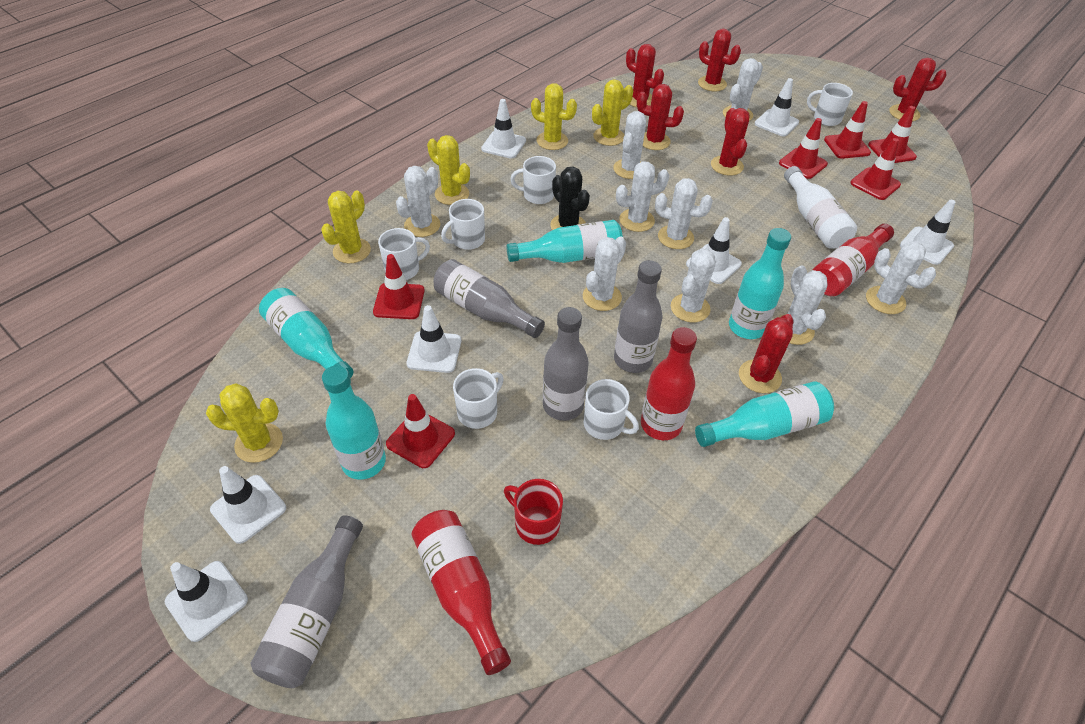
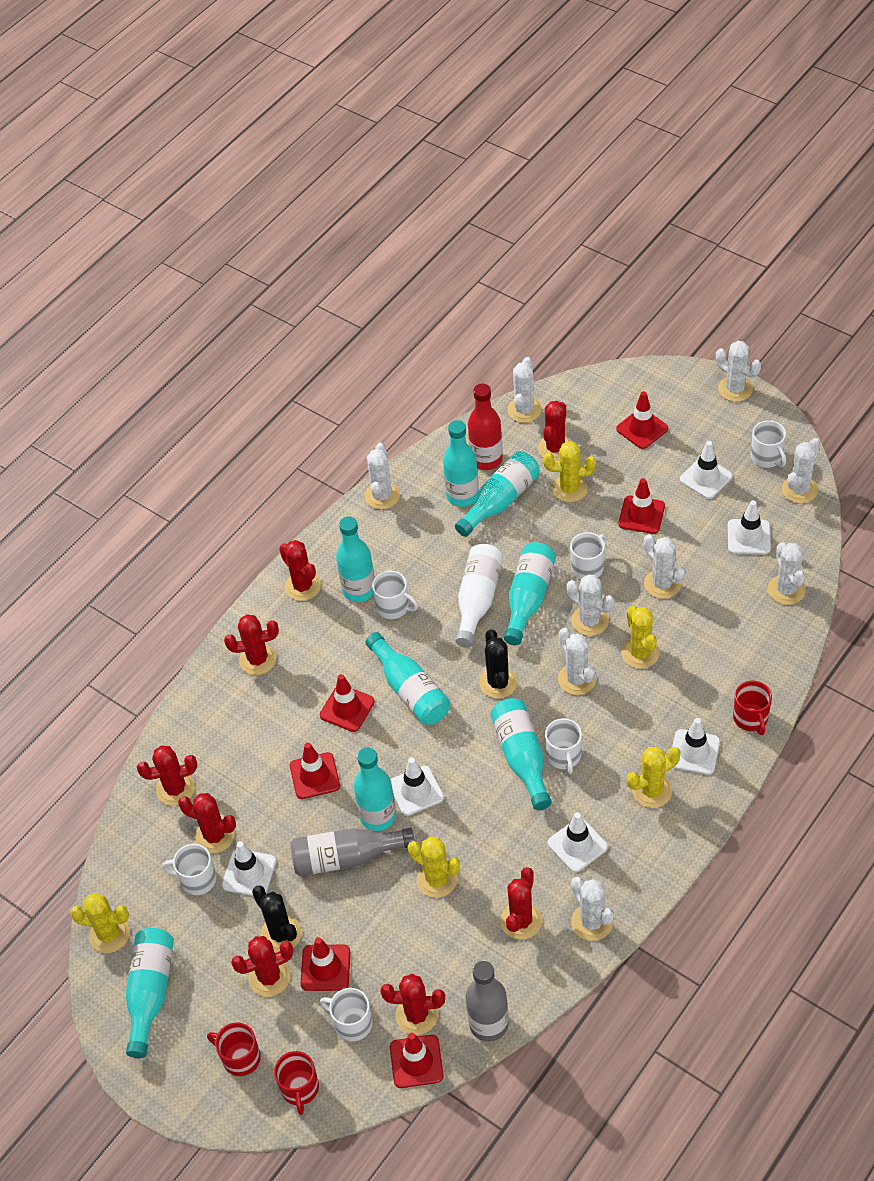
black cactus: [550,167,590,230] = 1 -> [252,886,302,953] [479,629,518,699] = 2
grey bottle: [250,515,363,688] [433,259,545,338] [543,307,589,421] [614,260,663,373] = 4 -> [290,828,414,876] [466,961,509,1042] = 2
red bottle: [411,510,511,675] [641,327,697,440] [813,224,894,296] = 3 -> [468,383,503,470] = 1
red cactus: [626,44,664,107] [637,84,684,150] [698,29,741,91] [711,108,750,176] [739,314,794,393] [889,58,947,121] = 6 -> [137,745,197,806] [178,793,236,854] [224,614,279,675] [231,936,293,997] [279,540,321,601] [381,974,445,1035] [500,867,542,940] [538,401,570,461] = 8
red mug: [504,479,563,545] = 1 -> [207,1022,261,1076] [274,1051,319,1115] [733,681,772,735] = 3
turquoise bottle: [259,288,353,378] [322,365,386,480] [506,220,623,263] [695,381,834,447] [729,228,791,339] = 5 -> [126,928,174,1058] [336,516,375,602] [354,747,396,831] [365,632,450,725] [443,420,479,507] [455,451,540,537] [490,698,552,810] [504,542,556,645] = 8
white traffic cone: [165,561,248,642] [210,466,286,544] [407,305,461,373] [481,99,526,159] [686,217,742,284] [755,78,799,137] [900,200,955,265] = 7 -> [222,841,276,896] [390,757,444,816] [548,812,608,872] [672,718,720,775] [680,441,733,499] [728,500,771,554] = 6

